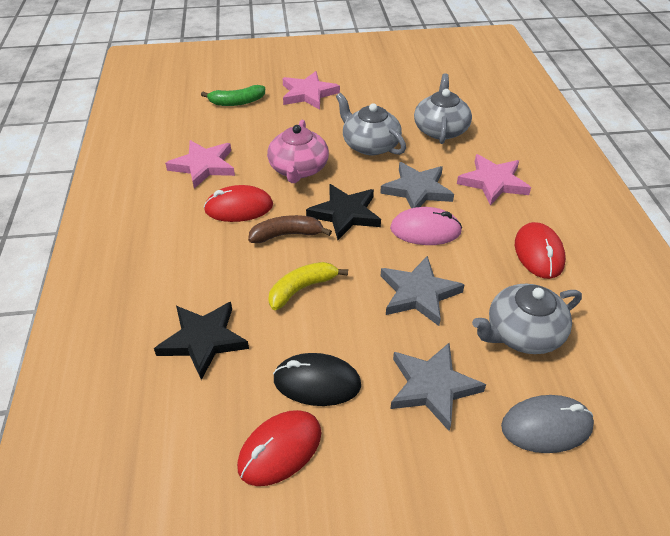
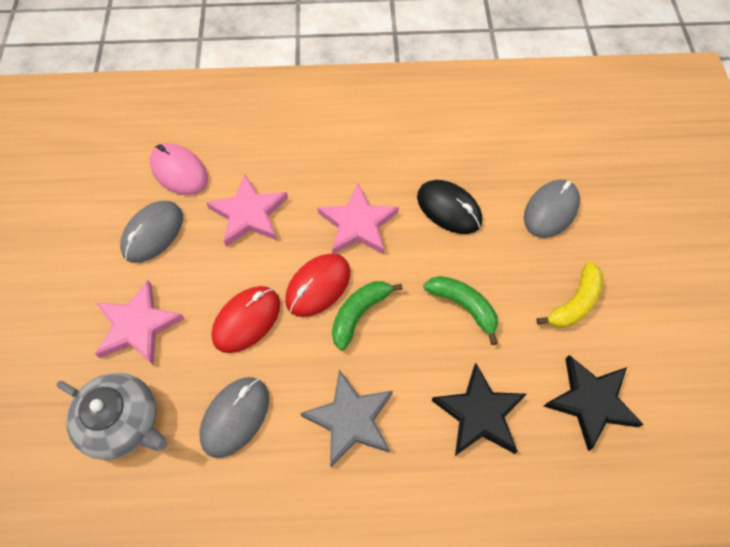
brown banana: [248,215,332,243] = 1 -> none = 0
green banana: [201,85,265,106] = 1 -> [332,281,403,350] [424,276,498,345] = 2
grey mouse: [501,395,594,453] = 1 -> [120,201,183,263] [200,377,269,458] [524,180,580,238] = 3
grey star: [380,162,454,208] [381,256,464,326] [390,343,486,431] = 3 -> [300,370,393,467] = 1
grey teapot: [336,93,406,155] [414,73,472,144] [472,284,582,354] = 3 -> [57,373,167,460] = 1
pink teapot: [267,120,329,183] = 1 -> none = 0
red mouse: [204,185,273,222] [237,410,321,486] [515,222,566,279] = 3 -> [211,286,280,353] [285,253,350,317] = 2

